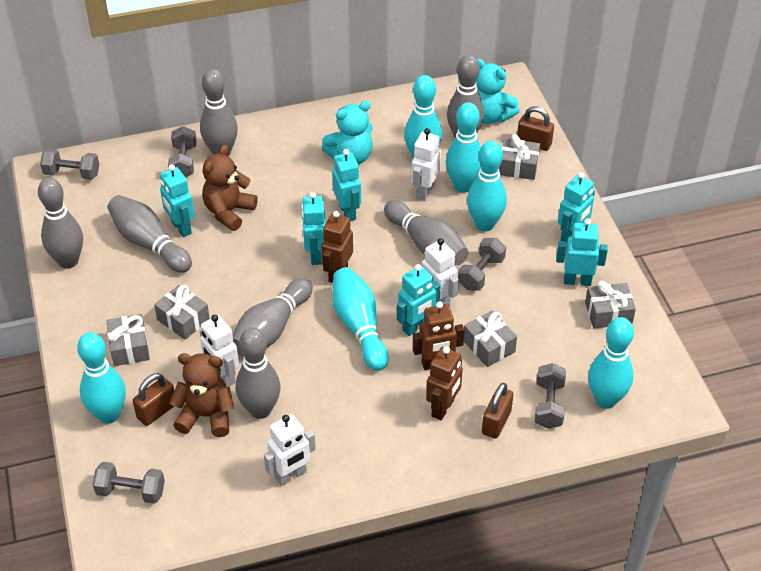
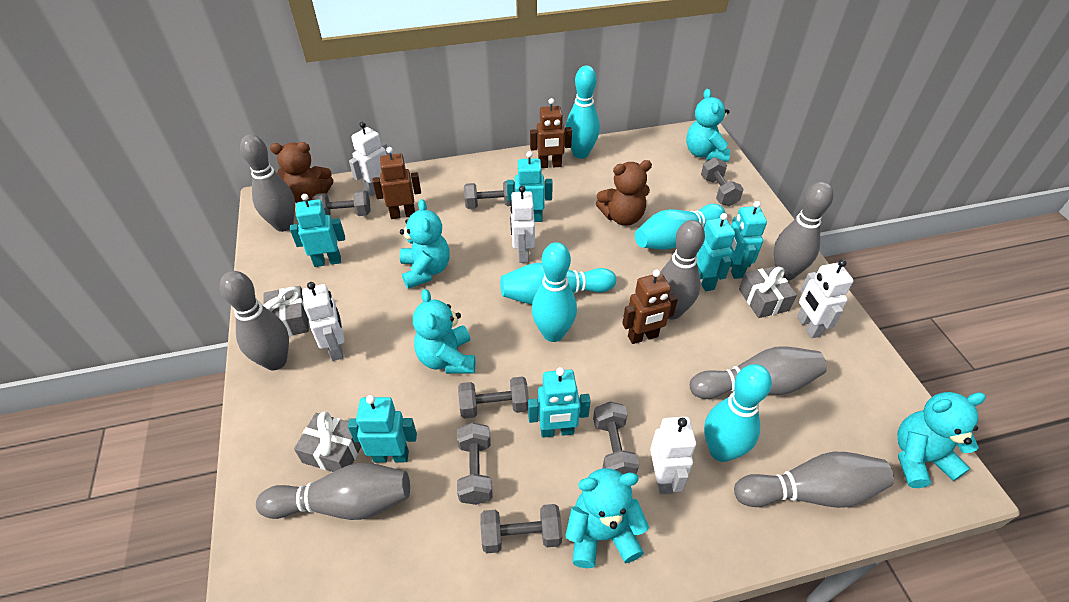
brown padlock: [133,373,174,426] [482,383,513,439] [517,106,554,151] = 3 -> none = 0
grey dumbbell: [40,148,99,180] [93,461,165,504] [168,126,197,178] [458,238,506,290] [535,363,566,429] = 5 -> [312,190,371,216] [457,422,493,505] [458,376,529,419] [464,181,515,209] [481,504,562,553] [593,402,639,474] [701,157,744,206] = 7
grey gift: [107,314,150,366] [154,285,210,340] [464,311,517,367] [499,134,540,180] [585,281,636,328] = 5 -> [263,286,309,336] [294,411,362,472] [739,266,797,318] = 3
turquoise bowling pin: [77,332,126,424] [333,267,389,371] [404,75,442,158] [446,102,481,193] [467,141,507,231] [588,317,634,409] = 6 -> [500,263,616,304] [532,242,577,342] [566,66,600,159] [635,204,725,250] [704,364,772,462] = 5
turquoise teddy bear: [322,101,373,164] [476,59,520,124] = 2 -> [400,199,450,289] [413,289,475,374] [565,468,649,568] [686,89,730,162] [897,392,986,488] = 5
white robot: [200,315,239,387] [264,414,316,486] [411,128,441,201] [422,238,459,307] = 4 -> [302,282,344,361] [349,122,389,196] [510,186,535,263] [650,417,696,494] [797,259,854,338] = 5

